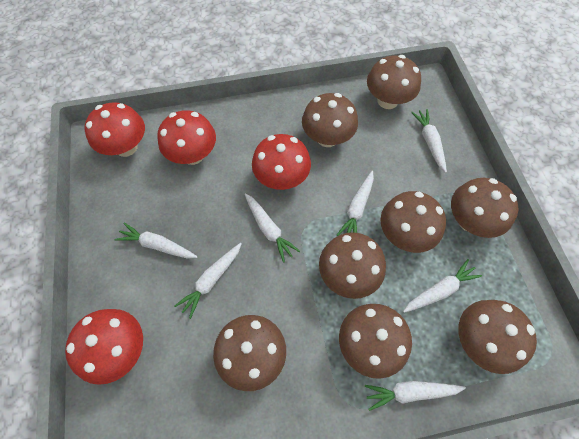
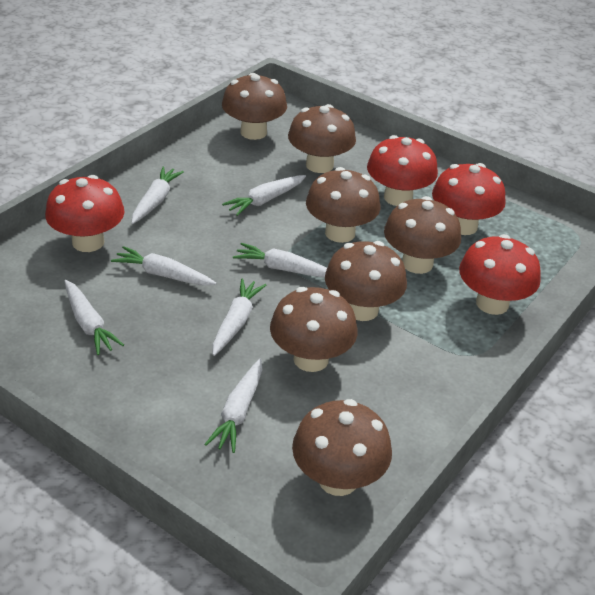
brown mushroom: [213,315,286,391] [302,93,358,147] [319,232,386,299] [339,304,412,379] [367,55,421,109] [380,191,446,253] [451,178,518,238] [458,300,537,374] = 8 -> [222,73,287,140] [270,287,358,372] [288,104,356,173] [292,399,392,496] [306,167,380,243] [325,241,407,321] [384,196,461,274] = 7

